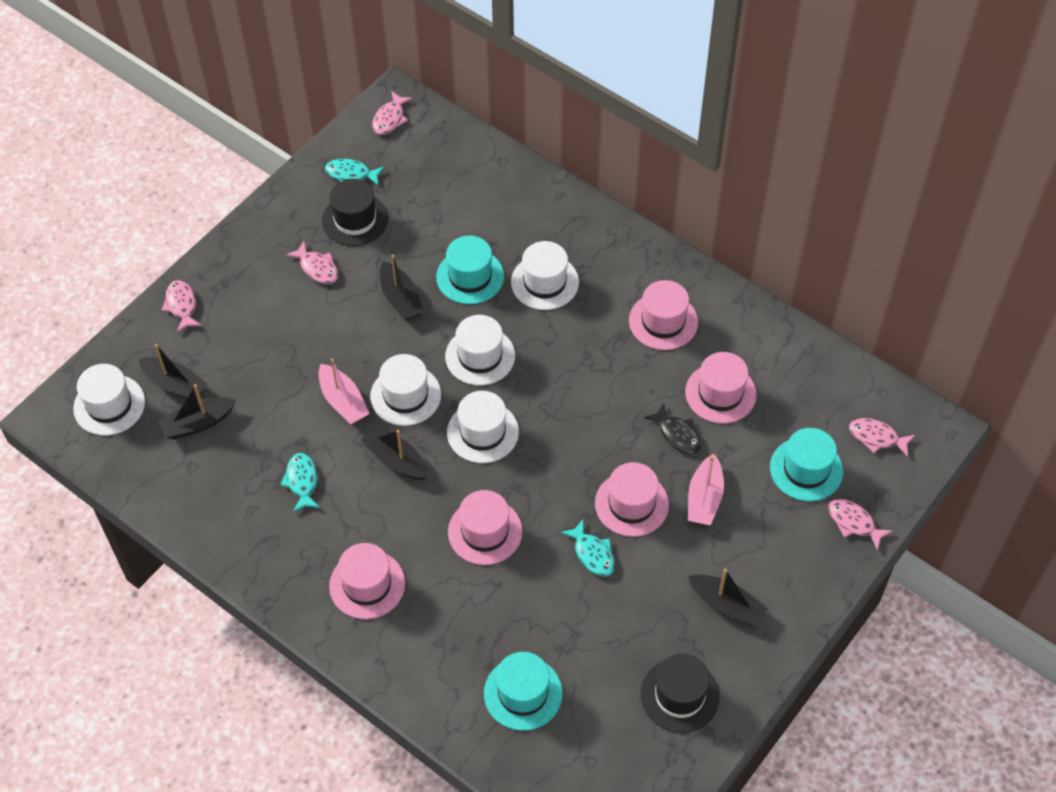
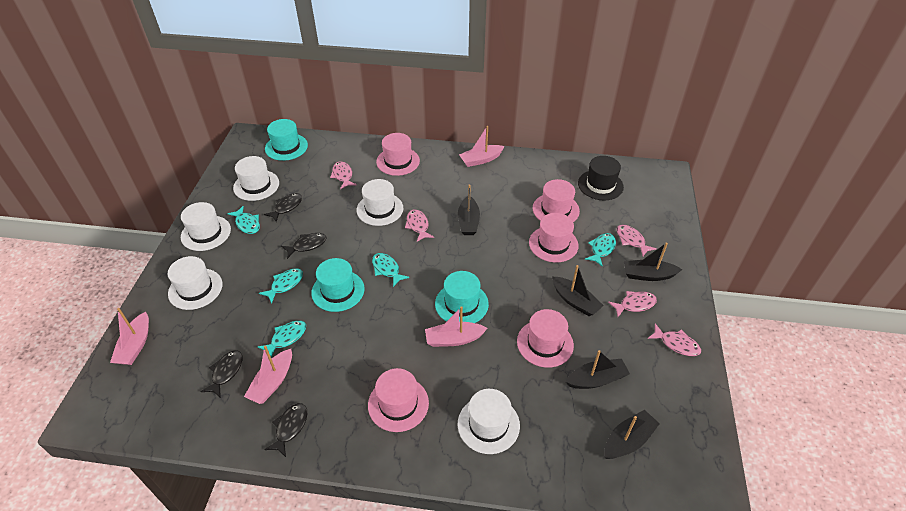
black fish: [644,403,701,454] = 1 -> [200,350,242,398] [264,193,302,222] [264,403,307,457] [281,233,327,259] = 4
black hat: [322,179,388,246] [641,654,720,733] = 2 -> [578,156,624,200] = 1
pink boat: [318,359,370,424] [688,454,724,525] = 2 -> [110,308,149,365] [244,346,292,404] [425,306,488,347] [459,126,505,167] = 4
turquoise fish: [280,453,320,512] [325,159,385,186] [560,519,615,577] = 3 -> [227,206,260,234] [258,320,306,357] [259,268,303,303] [372,253,409,287] [585,233,616,267] = 5

